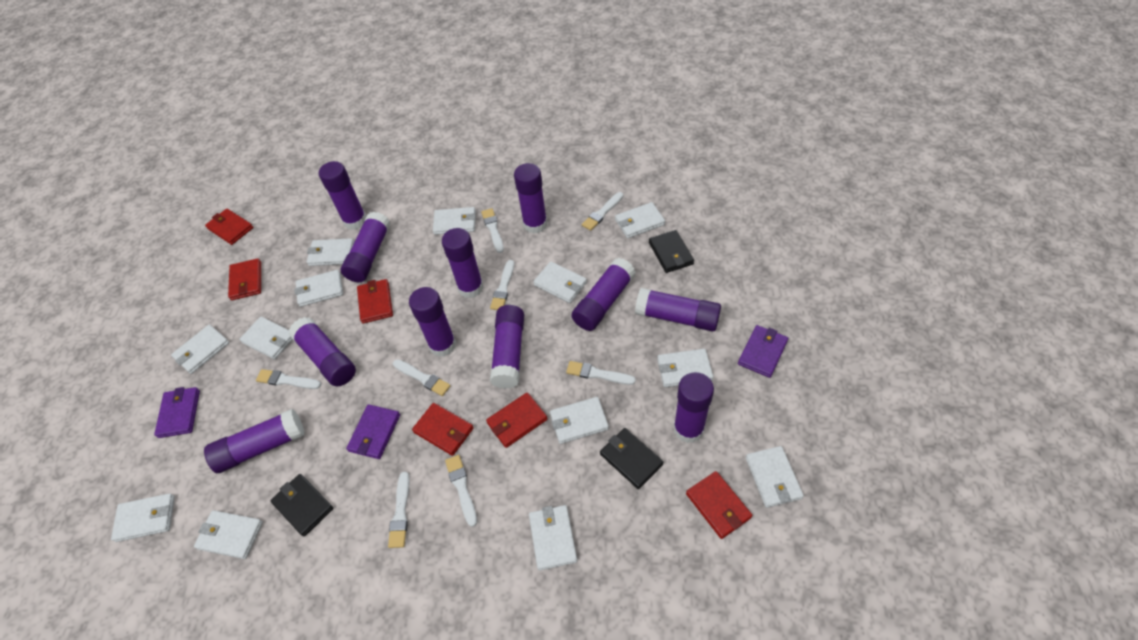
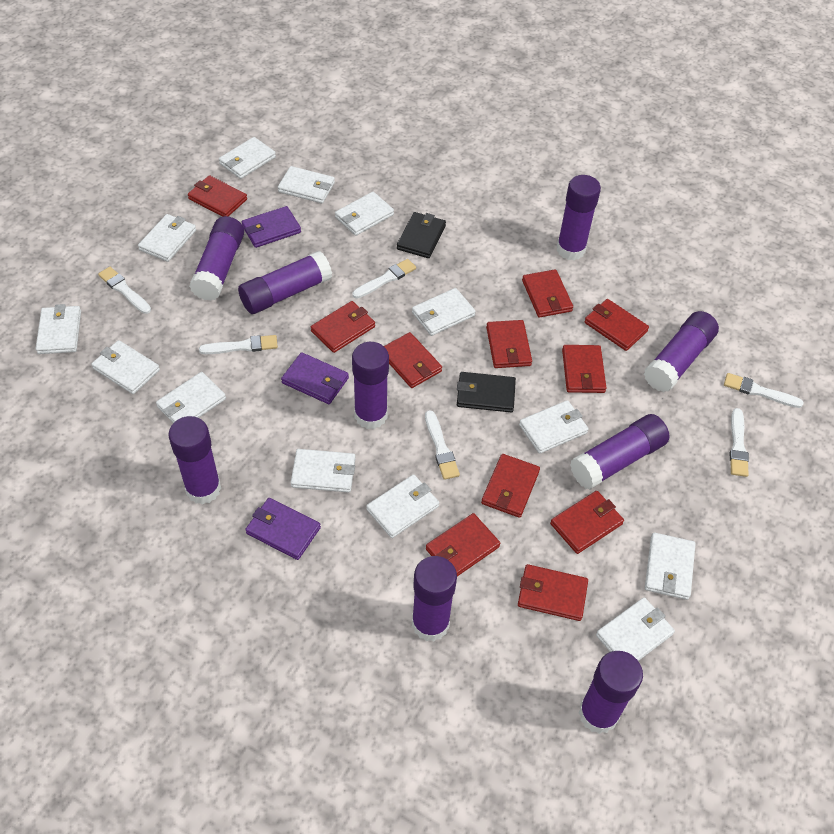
black wallet: [270,474,334,537] [600,428,664,489] [649,230,694,273] = 3 -> [397,212,446,258] [457,372,516,412] = 2
purple glue stick: [204,409,305,473] [289,317,356,387] [319,161,366,230] [341,212,391,282] [409,287,456,357] [442,228,484,298] [490,305,524,389] [514,163,547,234] [571,258,636,331] [635,288,721,332] [674,372,714,443] = 11 -> [169,416,221,504] [189,216,244,301] [238,251,332,314] [352,342,389,429] [412,556,457,642] [557,175,601,260] [570,414,669,490] [579,651,643,734] [644,311,719,392] = 9
red wallet: [205,209,253,245] [228,258,261,300] [357,279,393,324] [412,403,474,456] [486,392,548,448] [686,471,752,539] = 6 -> [188,175,247,217] [311,301,375,353] [384,332,442,388] [426,513,500,576] [481,454,540,518] [486,320,532,368] [518,564,588,621] [522,269,573,318] [550,491,624,554] [562,345,607,393] [584,299,649,351] = 11
white brush: [256,369,321,389] [388,472,410,548] [393,359,451,396] [445,455,477,527] [481,208,504,253] [490,260,514,310] [566,361,636,385] [582,192,623,231] = 8 -> [98,267,151,314] [199,335,278,354] [353,259,416,299] [425,410,460,480] [724,373,804,408] [730,408,749,477] = 6

